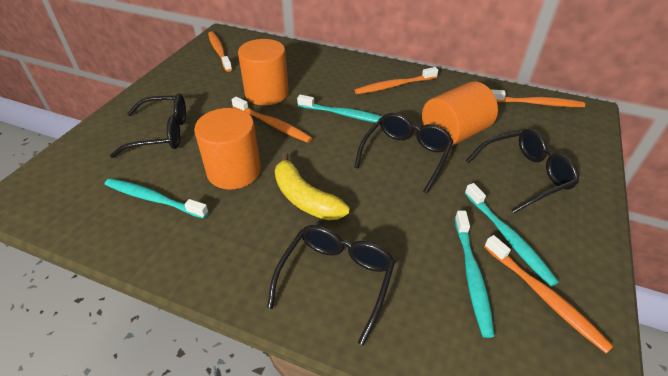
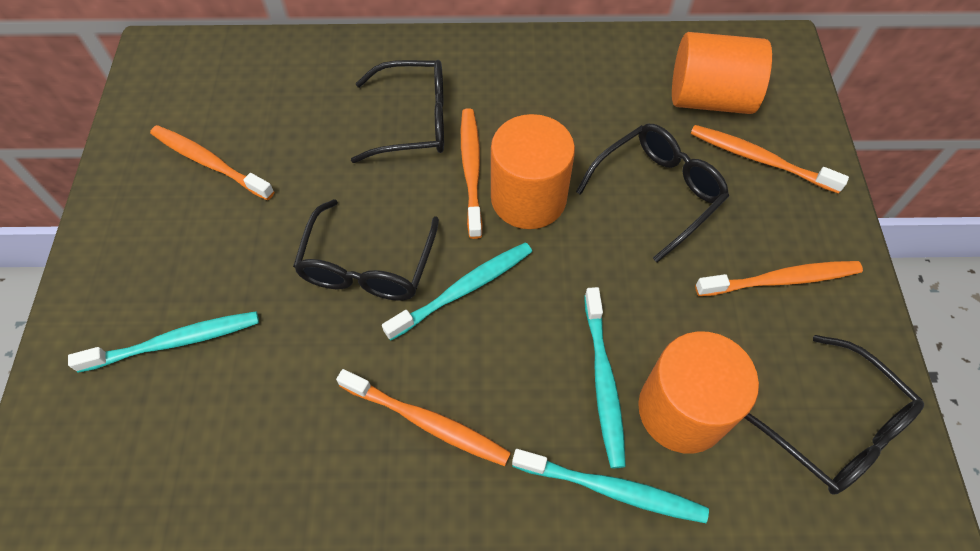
yellow banana: [275,152,350,220] = 1 -> none = 0

